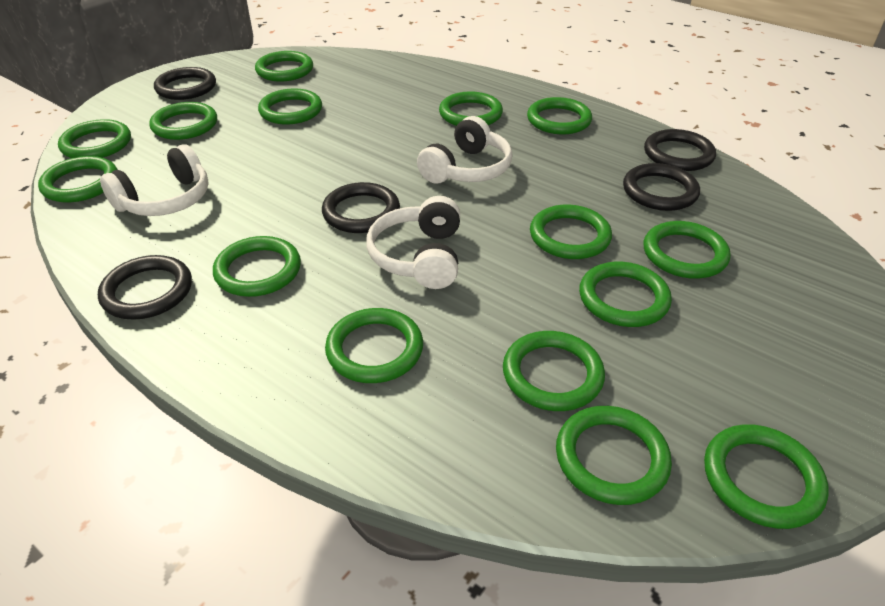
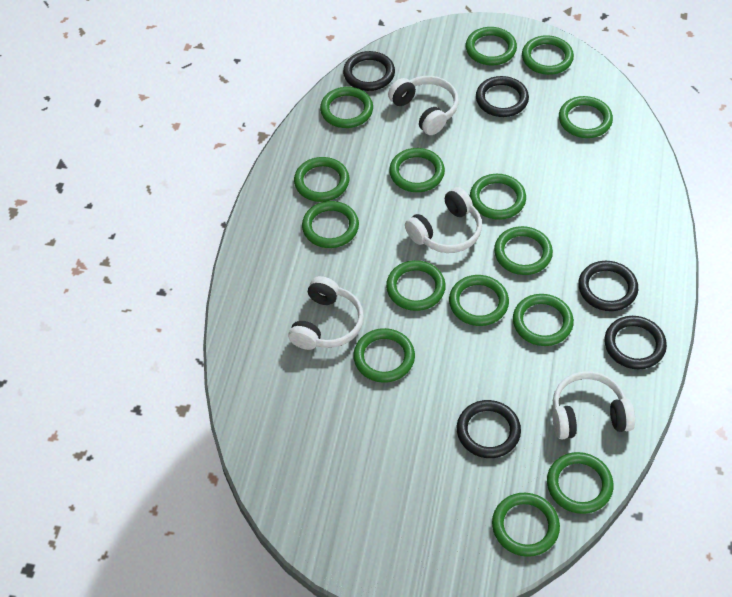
white headphones: [100,144,209,216] [367,196,460,289] [417,116,513,184] = 3 -> [288,276,364,350] [388,76,459,135] [405,187,482,253] [553,371,635,440] = 4

